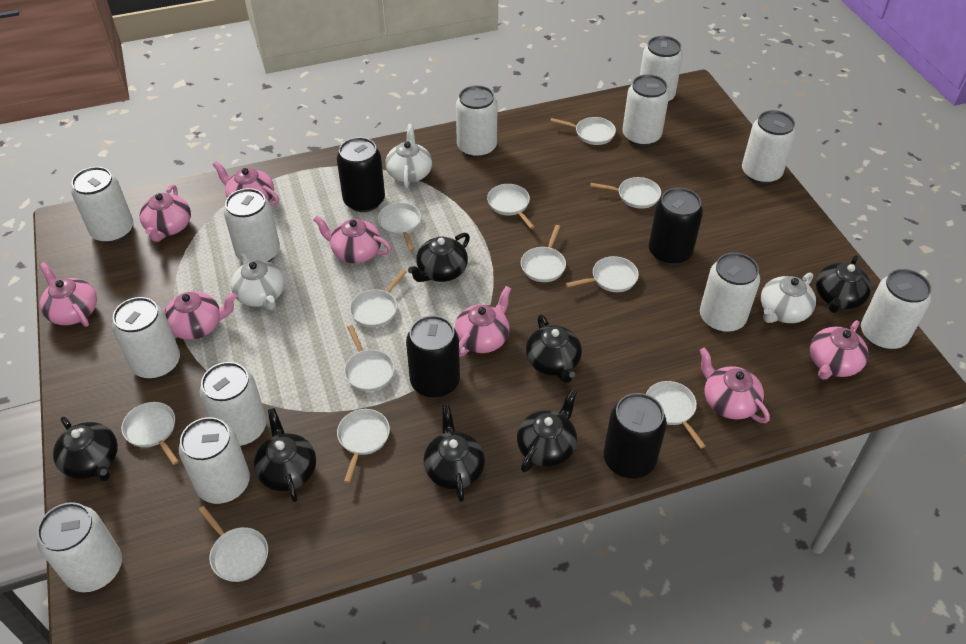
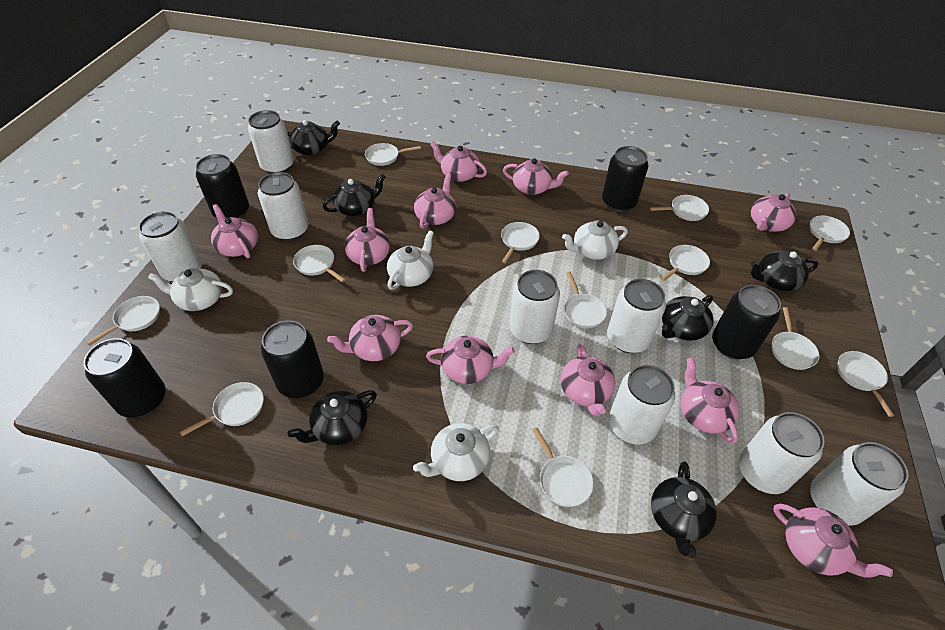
black can: [337,137,385,212] [406,315,460,398] [604,393,667,478] [649,188,703,265] = 4 -> [83,338,166,418] [196,154,249,218] [261,320,324,398] [602,146,648,212] [712,285,781,359] = 5
black teapot: [53,417,118,481] [254,408,316,502] [408,233,470,282] [424,405,485,502] [517,389,577,472] [526,315,582,383] [816,255,871,313] = 7 -> [287,120,340,156] [287,390,377,445] [323,174,386,216] [651,461,717,558] [662,295,713,341] [751,251,818,291] = 6
pink teapot: [39,262,97,327] [140,185,191,242] [163,291,237,340] [213,161,279,205] [313,215,392,263] [455,286,511,357] [699,348,770,423] [810,320,869,380] = 8 -> [211,204,258,258] [327,315,413,361] [344,208,390,272] [414,174,456,229] [426,336,515,384] [430,142,487,182] [503,158,569,195] [561,344,615,417] [681,358,739,444] [751,193,797,232] [773,504,893,578] = 11
white can: [37,502,122,592] [71,167,134,243] [112,297,180,379] [179,417,250,504] [200,362,267,446] [224,188,280,262] [456,85,498,158] [623,74,669,146] [640,36,683,102] [700,252,760,333] [742,110,796,184] [861,269,931,350] = 12 -> [138,211,202,282] [248,110,294,174] [258,172,309,241] [509,270,560,344] [607,279,666,353] [609,365,675,444] [739,412,825,494] [810,442,908,526] = 8
white teapot: [231,253,284,310] [385,124,432,188] [761,273,816,323] = 3 -> [148,268,233,311] [387,230,434,290] [413,423,499,481] [562,221,628,260] = 4

